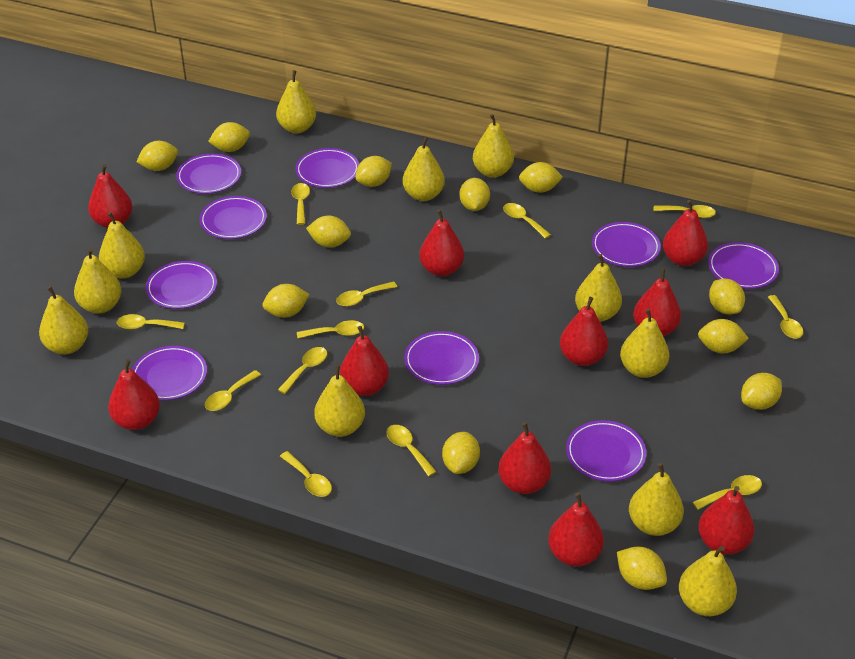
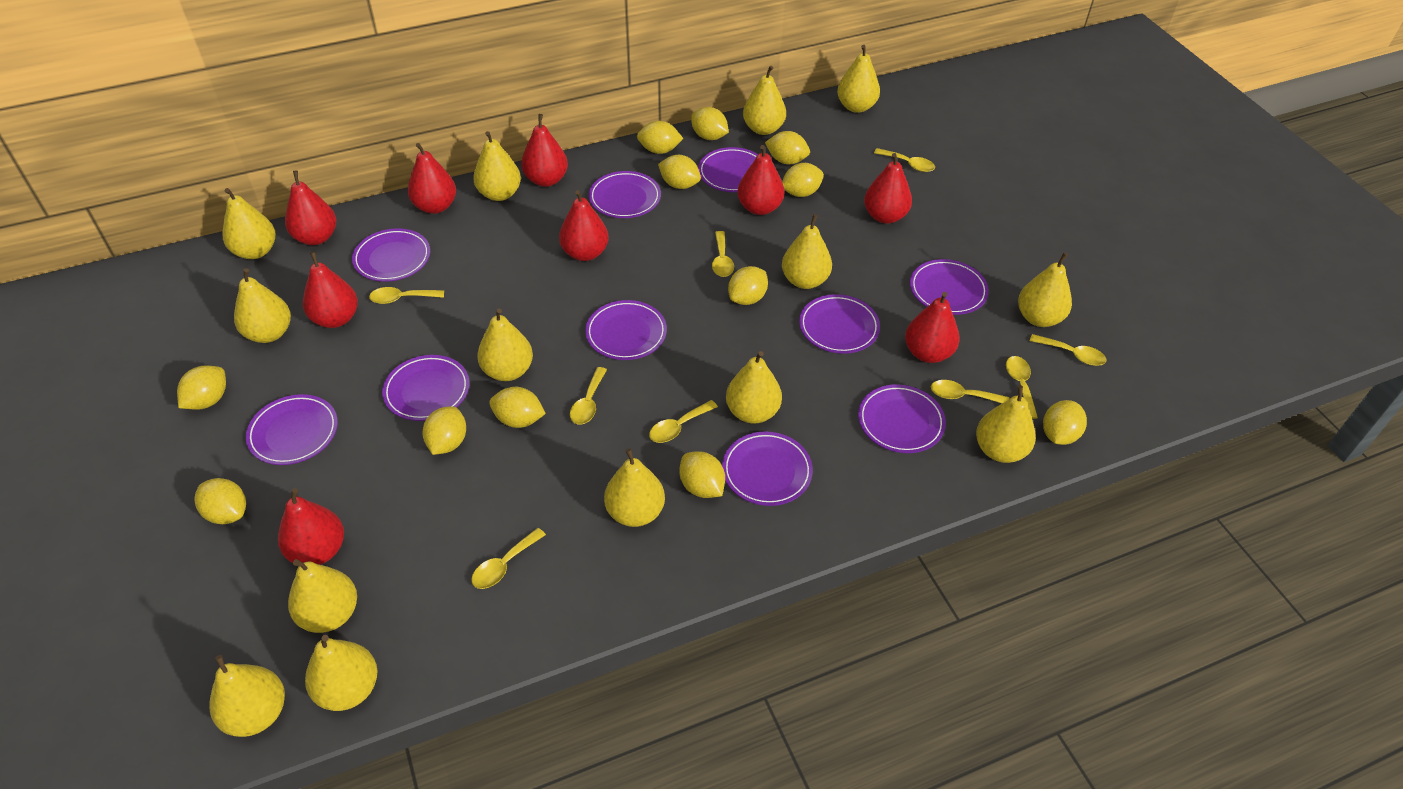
purple plate: [132,346,207,401] [146,261,217,309] [176,154,241,194] [199,196,267,239] [295,148,359,188] [404,331,479,385] [566,420,647,482] [592,222,661,267] [708,242,779,289] = 9 -> [246,394,338,465] [352,228,430,282] [382,355,470,421] [585,300,667,360] [589,171,661,218] [698,147,758,192] [722,431,813,506] [799,294,880,354] [858,384,946,453] [910,259,989,315] = 10
red pear: [88,164,133,228] [108,359,160,430] [340,326,389,396] [419,210,464,276] [498,422,551,494] [548,493,604,566] [560,297,608,366] [633,268,681,336] [663,200,708,266] [698,486,754,555] = 10 -> [278,488,344,565] [285,171,336,245] [303,252,358,328] [408,143,456,214] [521,114,568,187] [559,190,609,261] [737,145,785,215] [864,153,912,224] [905,292,960,363] = 9
yellow pear: [39,286,88,355] [74,248,122,314] [99,212,145,279] [276,70,316,133] [314,365,365,437] [403,136,445,201] [473,114,514,178] [575,254,622,322] [620,309,669,378] [629,463,684,536] [679,546,737,616] = 11 -> [210,655,285,737] [223,188,275,259] [234,268,291,343] [288,559,357,633] [305,635,378,711] [473,131,521,201] [477,309,533,381] [604,448,665,527] [726,351,782,424] [743,66,786,135] [782,214,832,289] [837,45,880,113] [976,385,1036,463] [1018,253,1072,327] = 14
yellow spoon: [117,314,185,330] [205,370,261,411] [278,347,327,394] [280,451,332,497] [291,183,310,225] [297,320,364,339] [336,281,397,307] [387,425,437,476] [503,203,551,239] [653,205,716,218] [692,475,762,510] [768,295,803,339] = 12 -> [369,287,444,304] [471,528,546,589] [570,367,607,425] [649,400,718,443] [712,231,734,277] [874,148,935,172] [931,380,1009,403] [1006,356,1038,419] [1030,334,1106,366] = 9

